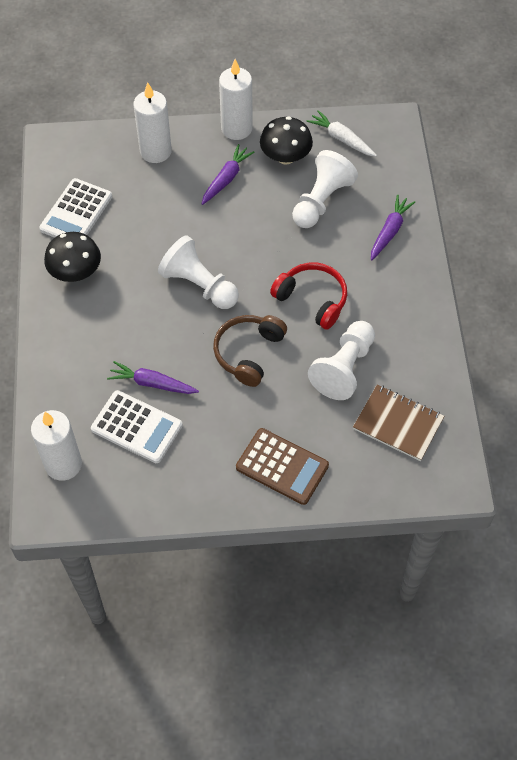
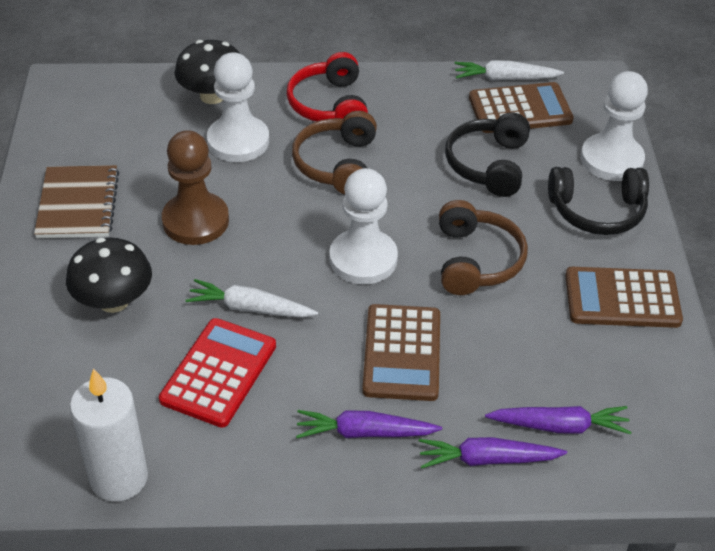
black headphones: none = 0 -> [445,113,530,197] [548,167,649,235] = 2
brown calculator: [236,428,329,505] = 1 -> [362,304,440,401] [469,82,574,133] [565,267,683,328] = 3
brown headphones: [213,315,287,387] = 1 -> [292,111,377,195] [439,200,528,295] = 2
brown pawn: none = 0 -> [162,130,229,245] = 1
red calculator: none = 0 -> [159,318,276,428] = 1
white calculator: [39,178,112,238] [91,390,182,463] = 2 -> none = 0
white candle: [31,410,82,481] [133,82,172,163] [219,59,253,140] = 3 -> [70,368,148,502] = 1
white carrot: [306,110,377,157] = 1 -> [185,279,318,318] [455,60,564,80] = 2

